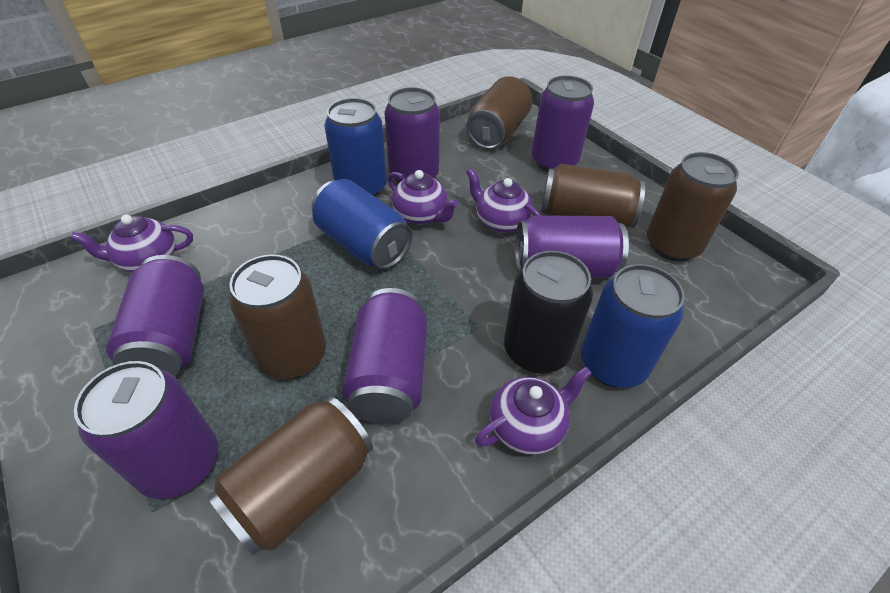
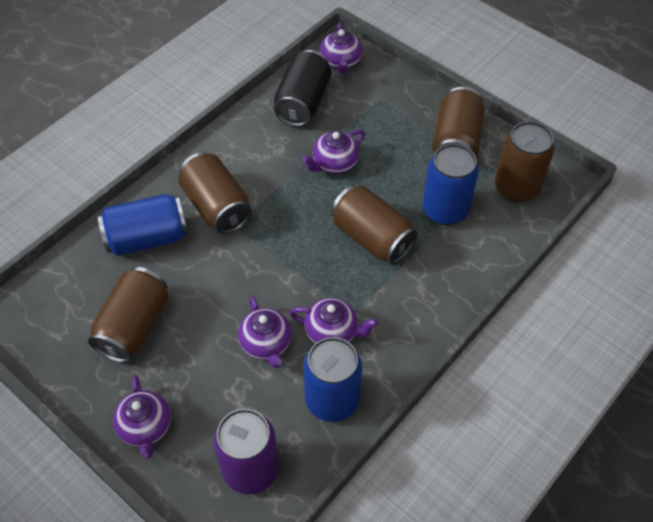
purple can: [74,361,218,499] [106,255,204,376] [342,288,427,424] [384,87,440,183] [515,215,629,278] [532,76,594,172] = 6 -> [213,409,279,494] = 1
purple teapot: [71,215,193,272] [388,170,458,225] [466,168,541,233] [475,366,592,455] = 4 -> [113,375,171,459] [238,296,292,368] [289,298,378,343] [302,129,365,174] [320,22,362,74] = 5

